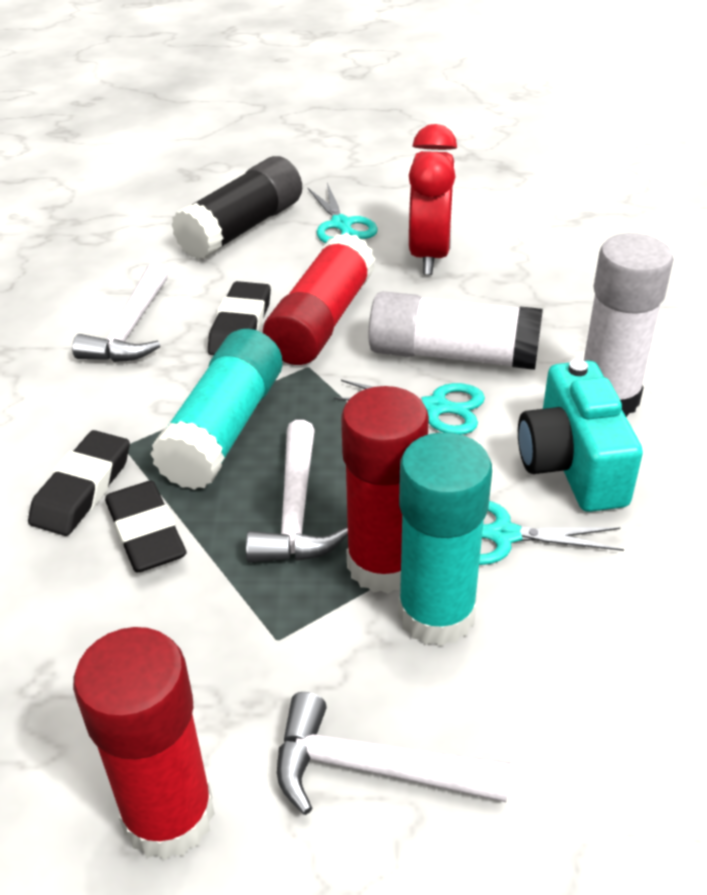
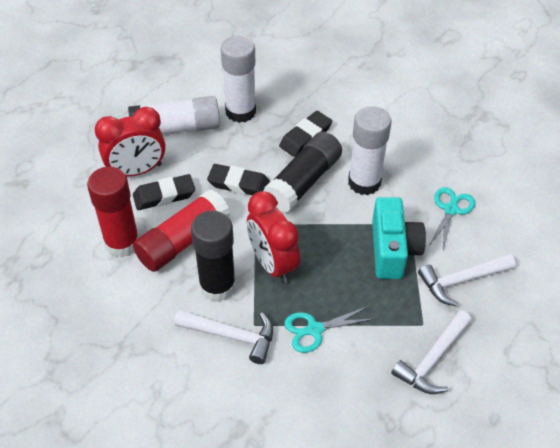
black glue stick: [171,156,302,260] = 1 -> [191,211,236,302] [263,132,342,213] = 2
red clock: [409,124,457,275] = 1 -> [95,107,165,176] [247,191,300,284] = 2
red glue stick: [73,627,215,860] [263,232,375,365] [341,386,429,593] = 3 -> [87,167,139,257] [133,190,230,272] = 2
turquoise glue stick: [150,329,282,490] [398,432,492,646] = 2 -> none = 0
turquoise scissors: [307,183,377,243] [334,380,485,435] [479,501,624,565] = 3 -> [284,306,373,353] [428,187,475,250] = 2
white glue stick: [369,291,543,370] [584,233,674,417] = 2 -> [128,96,220,134] [221,36,256,123] [348,106,392,195] = 3

